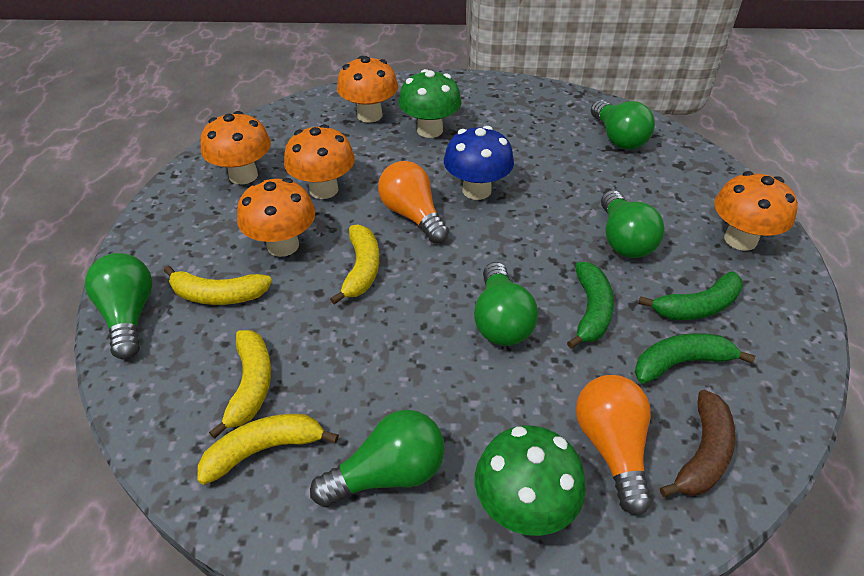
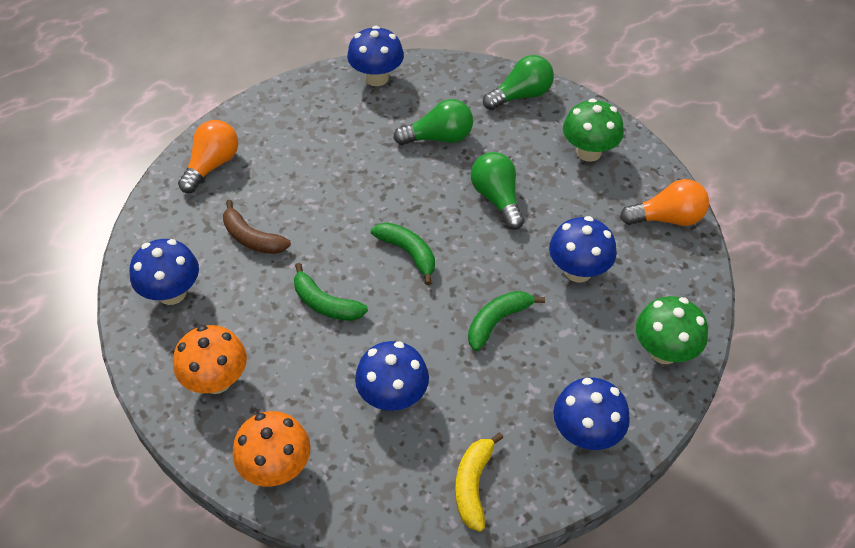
blue mushroom: [444,126,514,200] = 1 -> [130,239,199,305] [347,26,404,86] [355,341,429,411] [549,216,616,282] [553,378,630,450] = 5
green light bulb: [85,253,152,360] [310,410,445,507] [474,262,538,346] [591,100,655,149] [601,190,665,258] = 5 -> [393,99,473,145] [471,152,524,230] [483,55,554,110] = 3
orange mushroom: [200,111,271,184] [237,178,315,257] [284,124,355,199] [337,56,398,123] [714,171,798,251] = 5 -> [173,325,247,394] [232,411,311,486] = 2
yellow banana: [164,266,272,305] [197,414,339,485] [209,330,271,439] [330,224,379,305] = 4 -> [455,433,503,532] = 1

